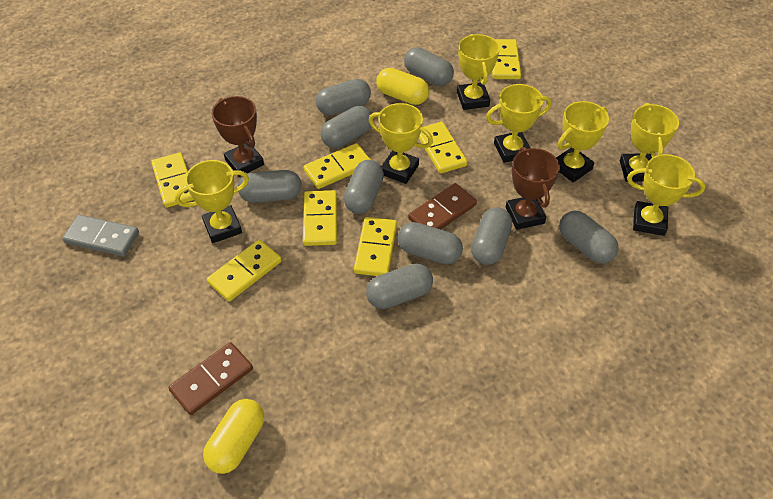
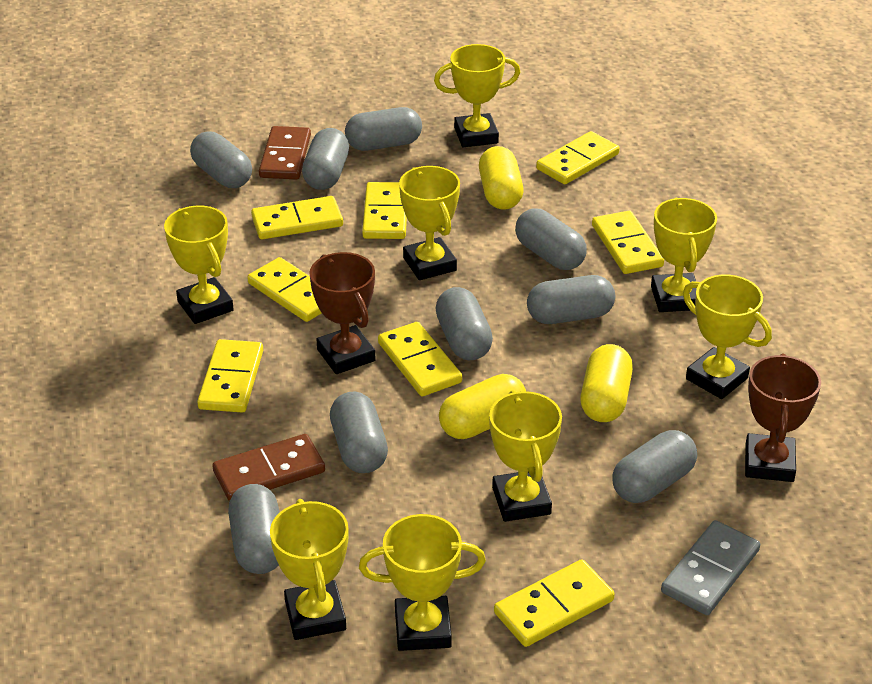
yellow capsule: [203,399,264,474] [376,68,429,105] = 2 -> [439,374,526,439] [479,146,523,210] [580,344,633,422] = 3
yellow domino: [151,153,194,208] [207,239,281,302] [303,143,371,189] [303,190,337,246] [354,217,397,276] [419,122,468,174] [492,39,521,79] = 7 -> [197,339,263,413] [247,257,322,322] [251,196,343,239] [362,182,407,239] [378,322,462,396] [494,559,615,647] [536,131,620,184] [592,211,664,274] = 8
yellow trophy: [175,160,249,243] [369,103,433,184] [457,34,500,110] [486,84,552,163] [556,101,609,182] [620,103,679,182] [627,154,705,236] = 7 -> [164,206,234,324] [270,499,348,640] [359,514,486,651] [399,166,460,280] [434,44,520,147] [489,390,562,522] [651,198,717,312] [683,274,772,399] = 8

